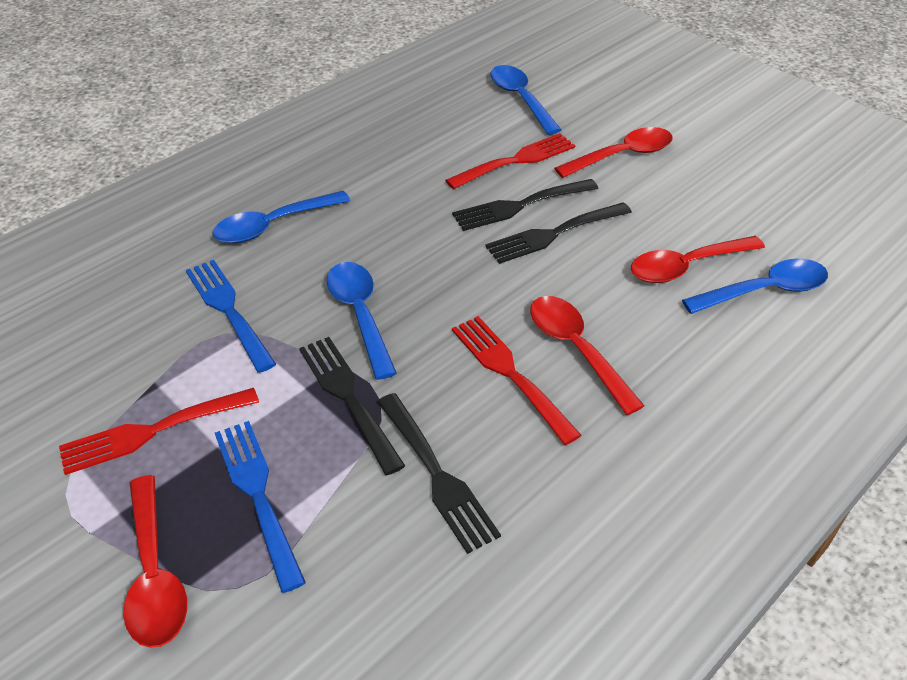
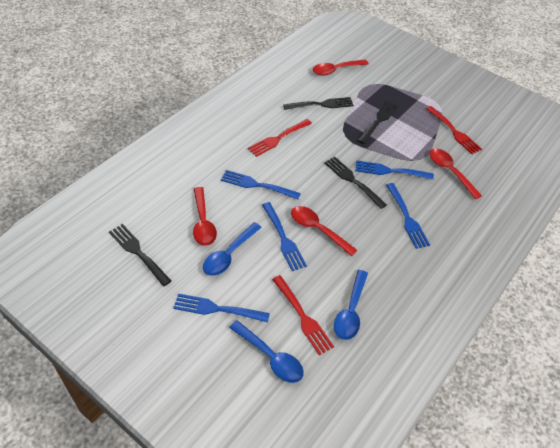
blue fork: [186,260,276,373] [215,421,306,593] = 2 -> [174,294,270,323] [221,170,301,199] [262,202,307,271] [356,161,434,180] [386,183,430,249] = 5
blue spoon: [212,191,350,244] [327,262,397,380] [490,65,561,135] [682,259,828,314] = 4 -> [203,222,262,276] [229,320,304,383] [334,270,368,340] = 3

